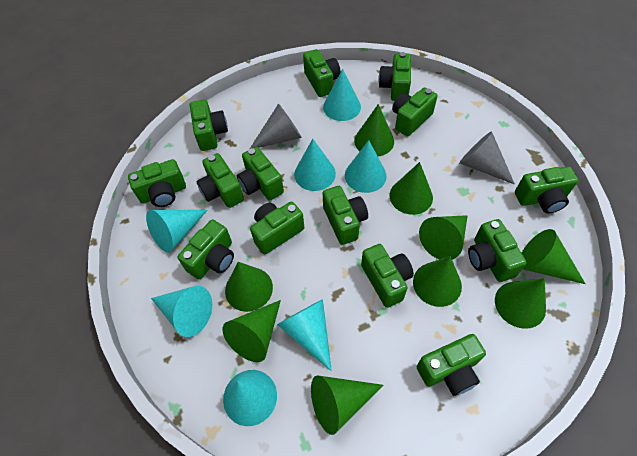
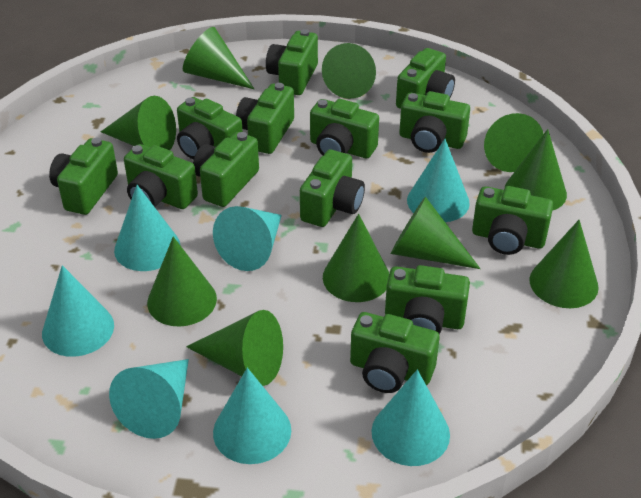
green camera: [128,159,186,207] [178,220,234,279] [190,99,228,151] [196,153,244,208] [237,147,284,201] [250,202,304,254] [303,49,341,97] [323,186,368,245] [361,244,414,308] [379,52,411,101] [392,87,437,136] [417,334,486,396] [468,219,527,282] [515,166,578,214] = 14 -> [49,138,118,215] [124,144,198,209] [177,97,243,159] [193,132,259,207] [236,83,294,154] [266,29,318,95] [300,150,365,227] [310,99,379,158] [350,312,440,393] [385,265,470,334] [396,48,455,109] [399,91,470,153] [472,186,554,255] = 13
green cone: [222,300,281,362] [225,262,273,312] [311,375,383,435] [354,104,394,157] [390,162,433,215] [413,256,462,307] [419,215,468,260] [495,278,546,329] [522,229,585,284] = 9 -> [101,96,176,150] [147,237,217,327] [183,27,254,89] [186,310,283,386] [322,43,376,99] [323,214,389,302] [391,196,481,269] [484,113,543,172] [505,129,567,211] [529,220,599,308] = 10
grey cone: [250,104,302,149] [460,131,515,185] = 2 -> none = 0

